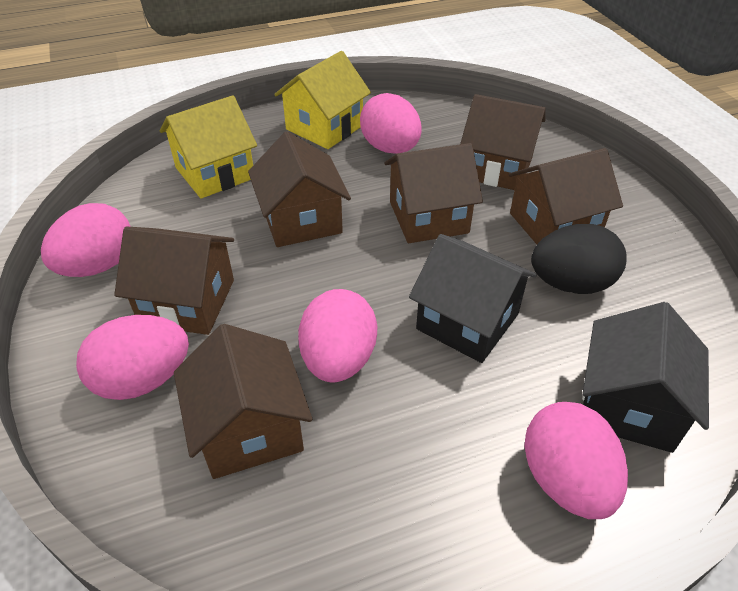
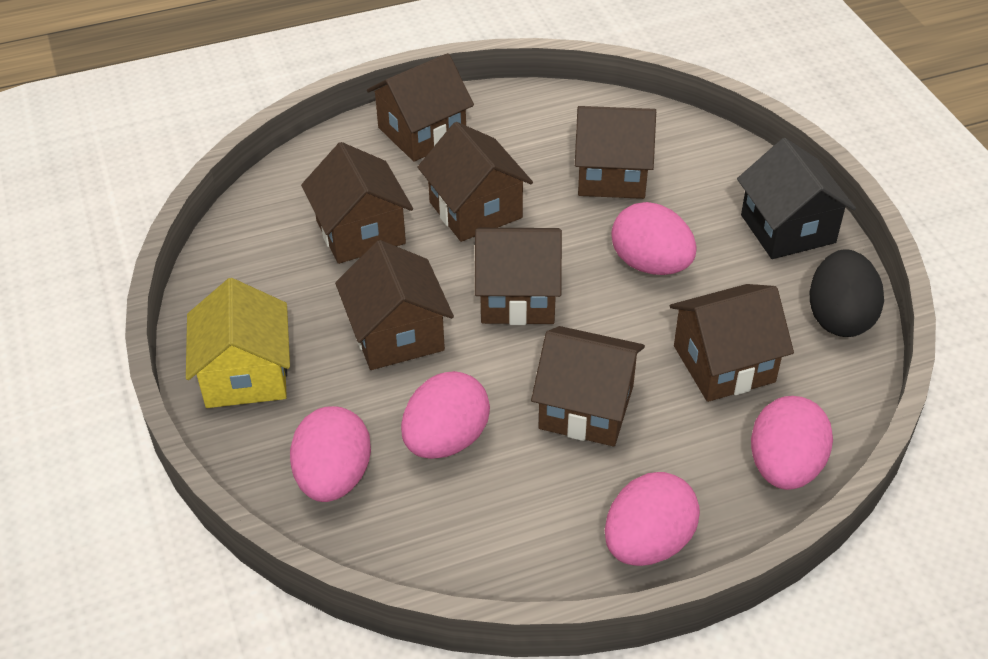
black house: [409,234,537,363] [582,302,709,453] = 2 -> [737,138,856,259] = 1
brown house: [114,226,234,335] [174,324,313,479] [248,131,351,247] [384,143,483,243] [460,94,546,190] [509,148,623,244] = 6 -> [301,142,413,264] [335,240,454,370] [367,53,474,162] [417,122,533,242] [475,228,562,325] [531,326,645,446] [575,106,656,199] [670,284,794,402] = 8
yellow house: [159,95,257,199] [274,51,371,149] = 2 -> [186,278,290,408] = 1

